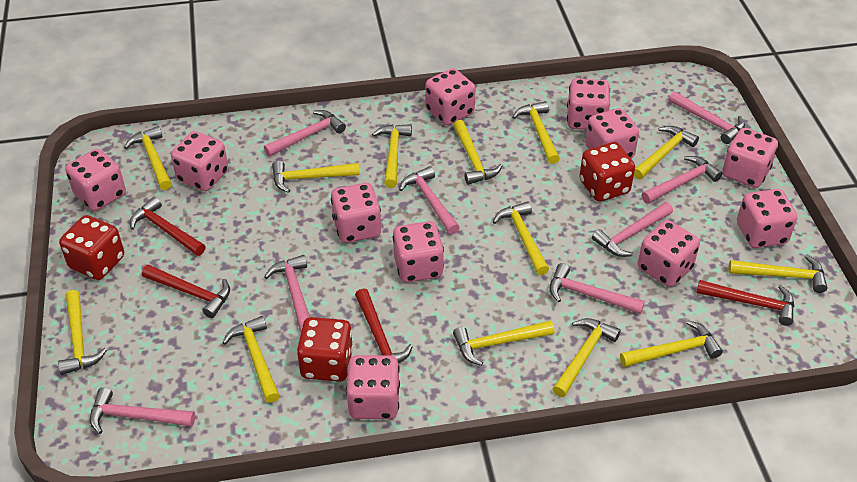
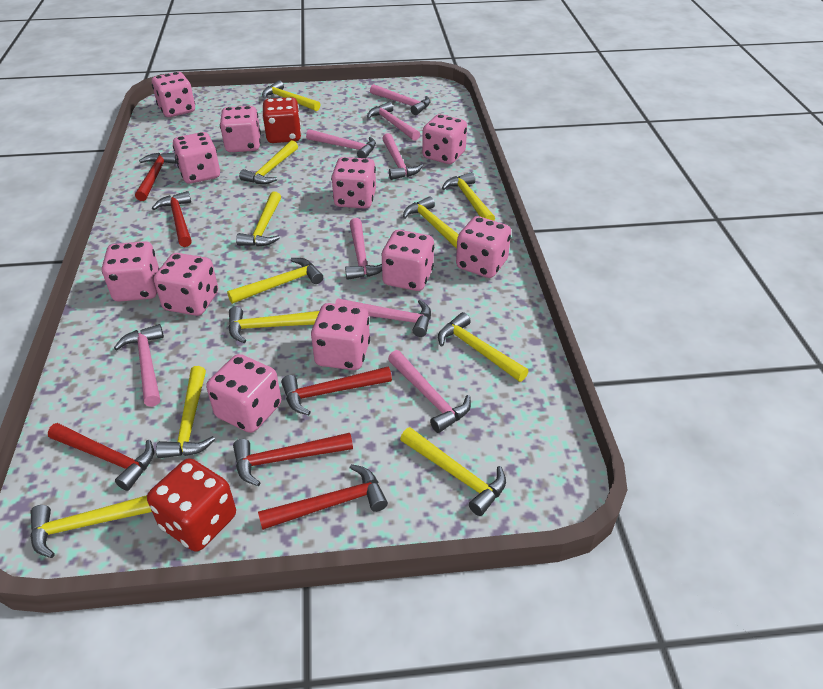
red dice: [59,215,124,280] [297,317,353,382] [580,142,635,202] = 3 -> [147,458,236,552] [262,97,301,143] = 2
red hammer: [130,197,206,256] [142,264,230,318] [355,288,413,363] [696,280,794,326] = 4 -> [48,423,154,491] [135,153,177,201] [152,191,192,247] [233,433,353,486] [258,464,388,530] [281,367,392,415] = 6
yellow hammer: [58,290,107,375] [124,126,172,190] [222,316,280,403] [272,160,360,193] [372,124,412,188] [453,120,502,185] [453,320,554,366] [493,202,549,276] [512,101,560,164] [553,318,621,397] [620,320,723,367] [634,126,699,180] [728,254,828,293] = 13 -> [30,495,152,558] [156,366,215,458] [227,258,323,304] [228,307,319,343] [236,192,281,247] [239,140,298,184] [262,80,321,111] [400,427,506,516] [403,196,459,249] [438,312,529,382] [442,172,495,221] = 11

